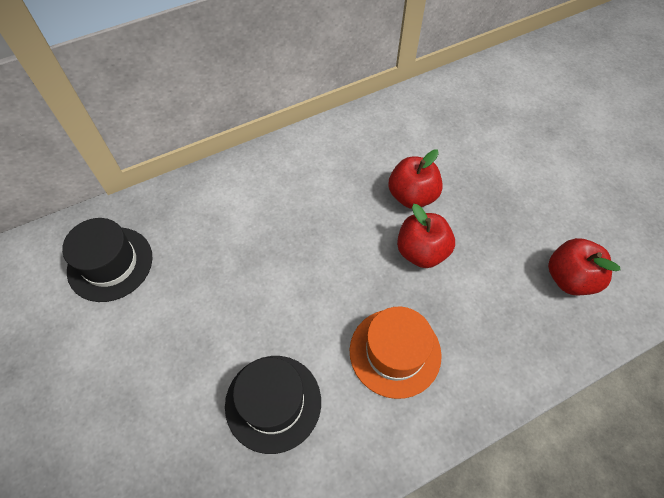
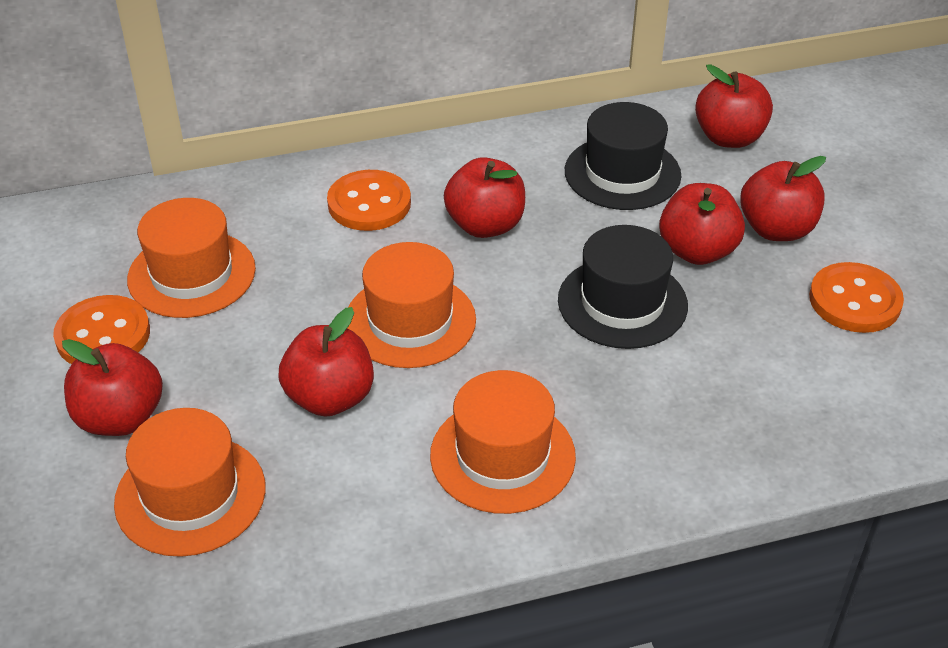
orange button: none = 0 -> [53,295,150,364] [327,170,411,231] [809,262,904,333] = 3
orange hat: [350,307,442,399] = 1 -> [114,408,266,557] [127,198,256,318] [347,242,476,368] [430,370,576,514] = 4
red apple: [388,150,443,209] [397,204,455,268] [548,238,620,295] = 3 -> [62,339,163,436] [279,307,374,417] [444,157,525,238] [659,183,745,265] [695,64,773,148] [740,156,826,241] = 6

